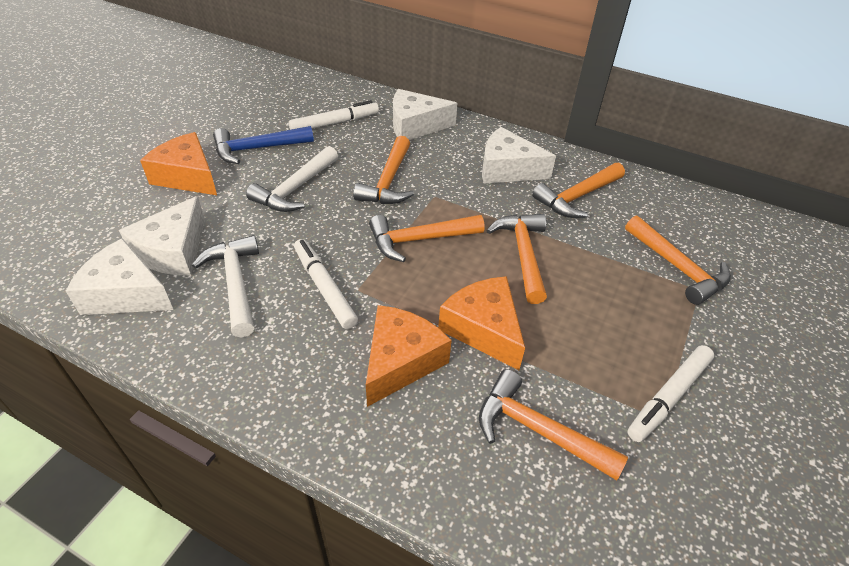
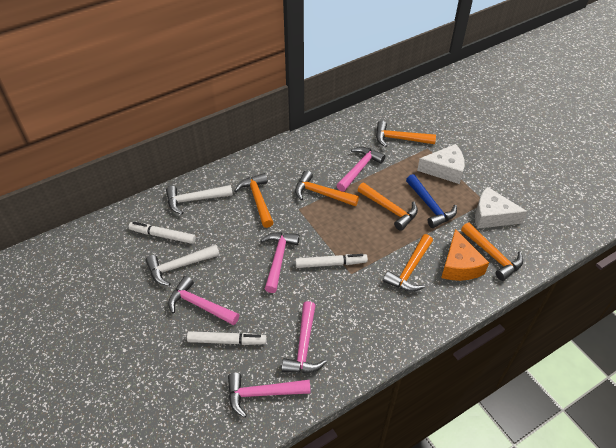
orange cheese: [140,132,217,195] [366,305,452,407] [438,276,525,370] = 3 -> [441,229,489,281] = 1
pink hammer: none = 0 -> [168,276,239,325] [228,373,311,418] [260,232,300,293] [282,301,327,373] [336,147,385,192] = 5
white cheese: [66,238,173,315] [119,196,205,276] [393,89,458,140] [482,127,556,184] = 4 -> [417,144,465,184] [475,187,528,229] = 2

